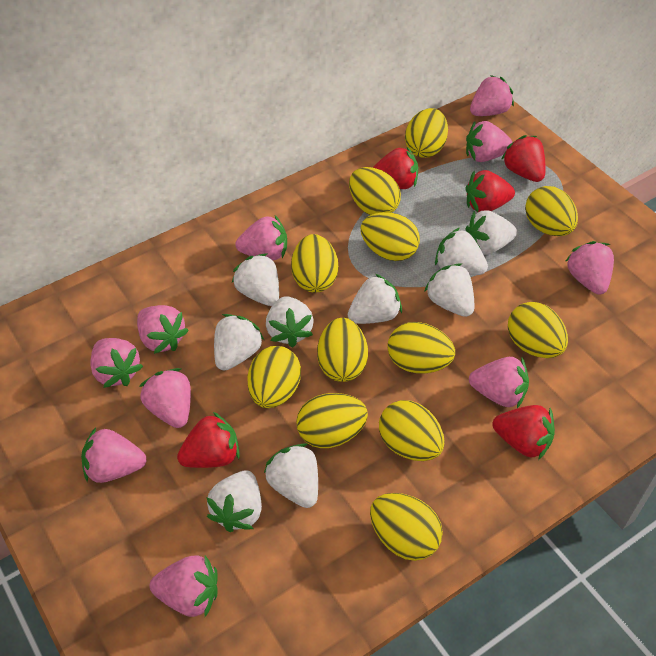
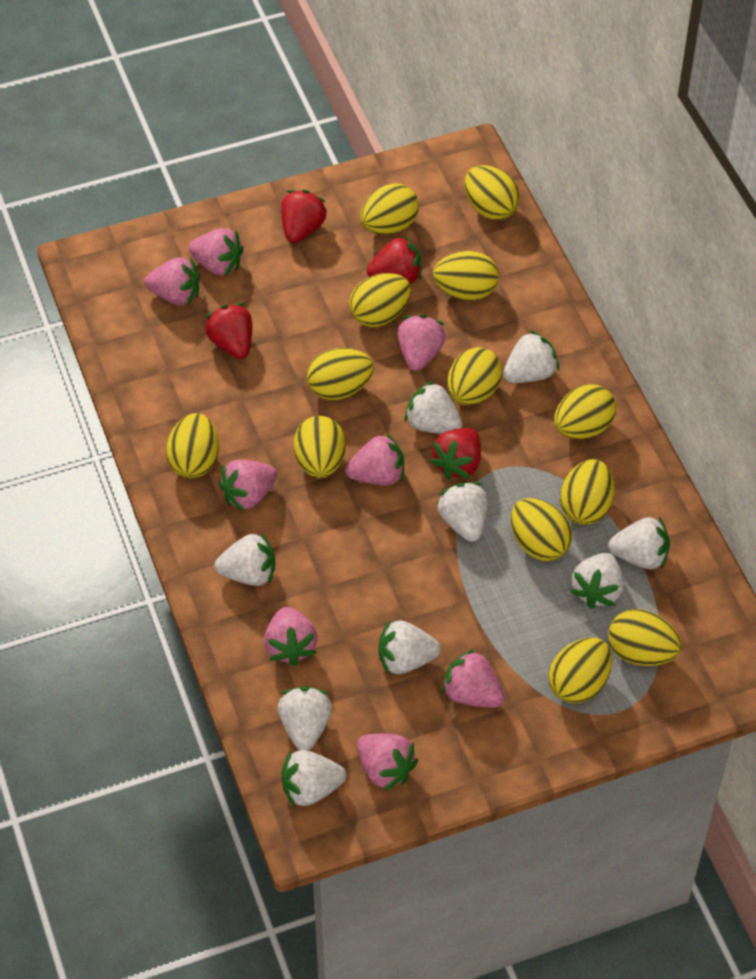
pink strawberry: [81,427,147,483] [90,338,143,388] [137,305,189,354] [139,368,191,428] [149,555,218,617] [235,215,287,261] [466,121,512,162] [469,357,529,408] [470,75,514,116] [566,241,614,295] = 10 -> [144,257,200,305] [189,228,244,277] [219,460,277,512] [264,607,318,666] [345,433,404,485] [357,734,418,791] [398,315,446,371] [442,649,504,708] = 8
red strawberry: [177,412,240,468] [373,147,418,189] [465,170,515,212] [492,405,555,460] [501,135,545,182] = 5 -> [204,303,252,359] [281,190,328,243] [367,235,422,284] [430,428,481,479] = 4
yellow egg: [247,346,301,408] [291,234,338,293] [296,393,368,448] [317,318,368,382] [349,167,401,215] [361,212,420,261] [370,493,443,561] [379,400,445,461] [387,322,455,374] [405,108,448,158] [508,302,568,358] [525,186,578,236] = 12 -> [166,413,219,479] [294,416,346,478] [307,348,374,400] [349,273,411,327] [360,183,419,235] [433,251,498,300] [447,347,503,405] [465,165,520,220] [511,498,572,561] [548,637,612,703] [554,384,616,439] [560,459,614,525] [608,609,681,666] = 13

